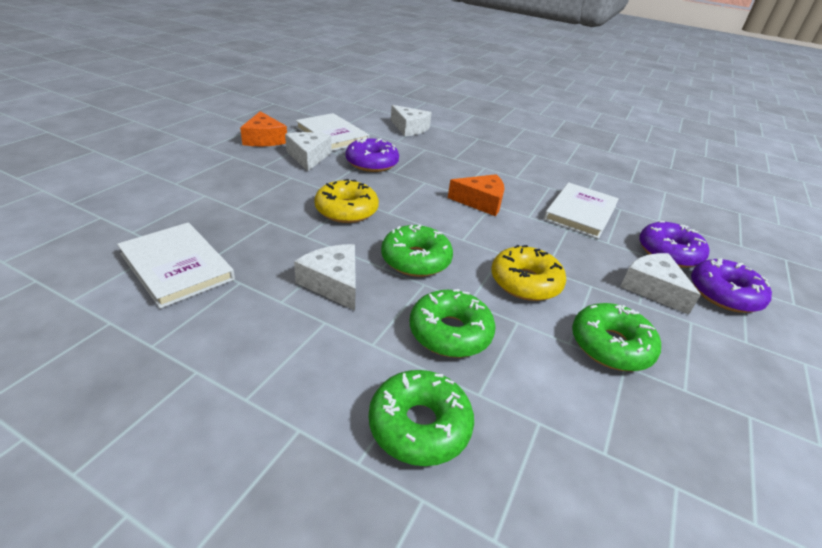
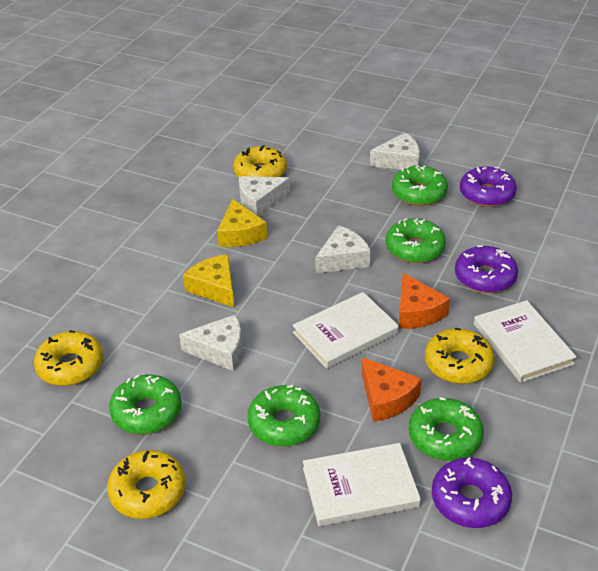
green donut: [369,370,474,466] [381,225,453,277] [410,289,496,358] [572,303,661,371] = 4 -> [109,375,182,434] [247,385,320,447] [386,218,446,263] [392,165,448,206] [409,397,484,461] = 5
yellow cheese: none = 0 -> [183,254,234,307] [217,199,267,247] = 2
yellow donut: [314,179,379,223] [491,245,566,301] = 2 -> [34,330,103,386] [107,450,186,519] [233,145,287,177] [425,328,495,384] = 4

